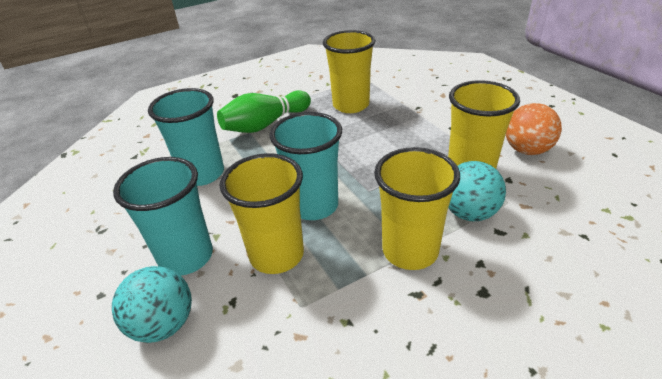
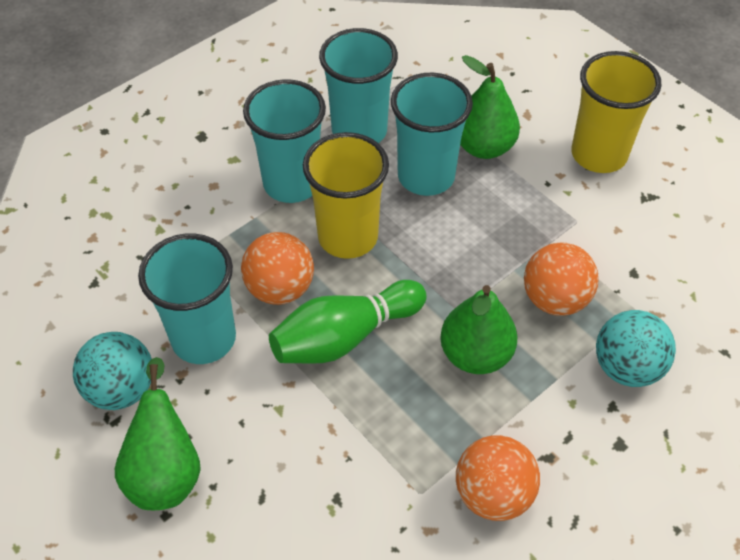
green pear: none = 0 -> [115,357,201,510] [440,285,518,374] [460,55,520,159] = 3
orange ball: [506,103,562,155] = 1 -> [241,232,314,305] [456,435,540,521] [524,242,599,316] = 3
turquoise cup: [113,157,213,276] [148,88,224,186] [269,112,342,220] = 3 -> [138,233,236,364] [243,79,326,203] [319,28,398,143] [391,73,473,196] = 4
yellow cup: [220,153,304,274] [323,30,376,113] [374,147,460,270] [448,80,520,169] = 4 -> [303,132,389,259] [571,51,661,173] = 2

